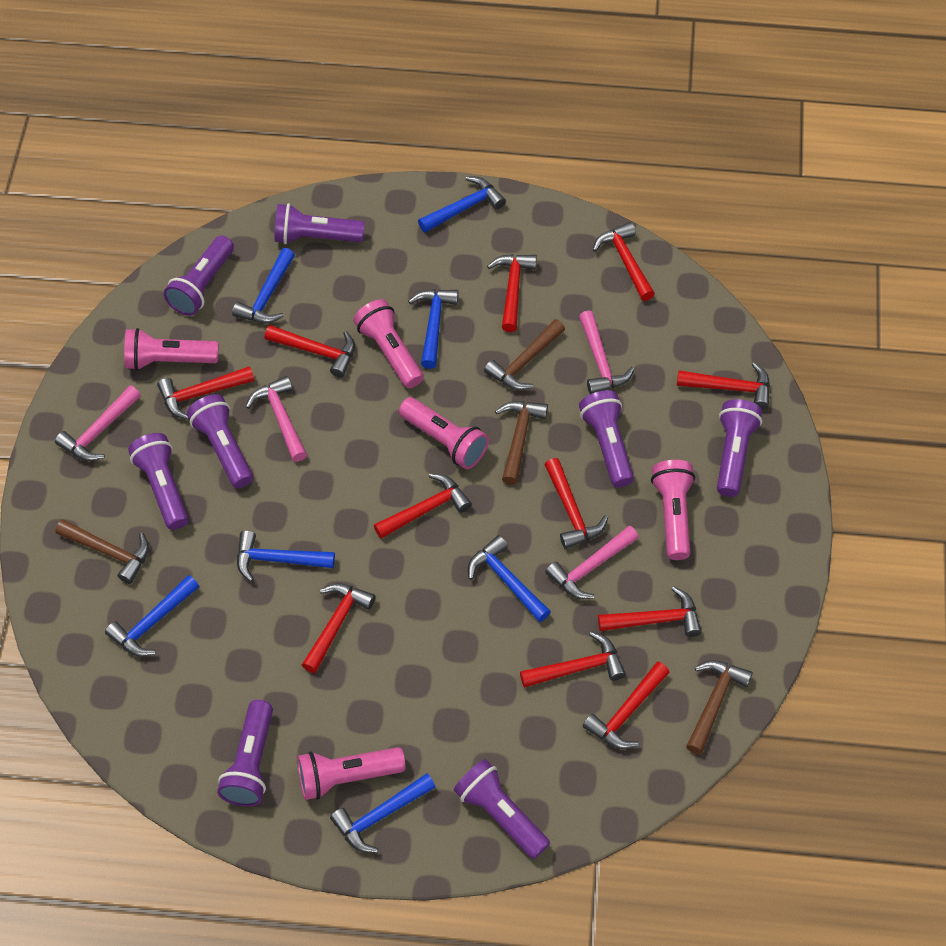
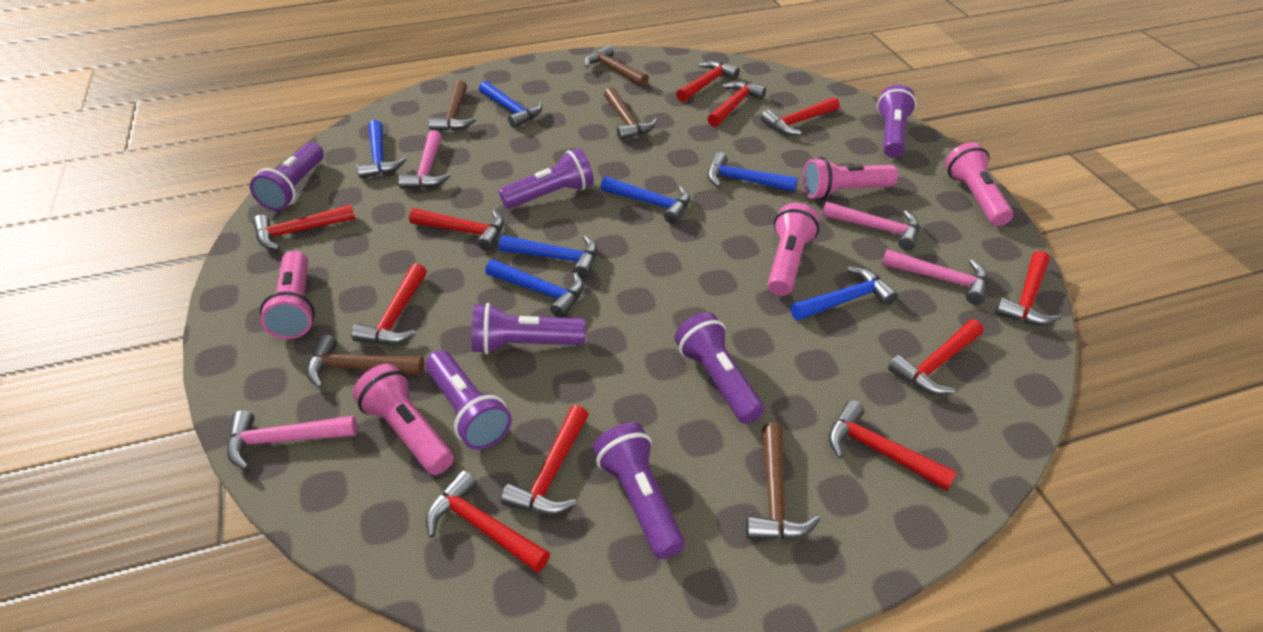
brown hammer: [55,519,149,584] [484,319,565,390] [495,401,548,485] [686,660,753,755] = 4 -> [307,335,425,389] [429,80,476,131] [584,45,649,87] [604,87,657,140] [746,423,820,539] = 5
purple flashlight: [128,433,189,530] [164,236,234,316] [187,394,253,488] [217,700,273,806] [274,203,365,244] [454,759,550,859] [579,390,634,487] [717,399,762,497] = 8 -> [250,142,324,211] [425,350,512,450] [472,303,586,354] [499,148,594,209] [593,423,685,559] [675,312,765,424] [877,85,917,158] = 7

